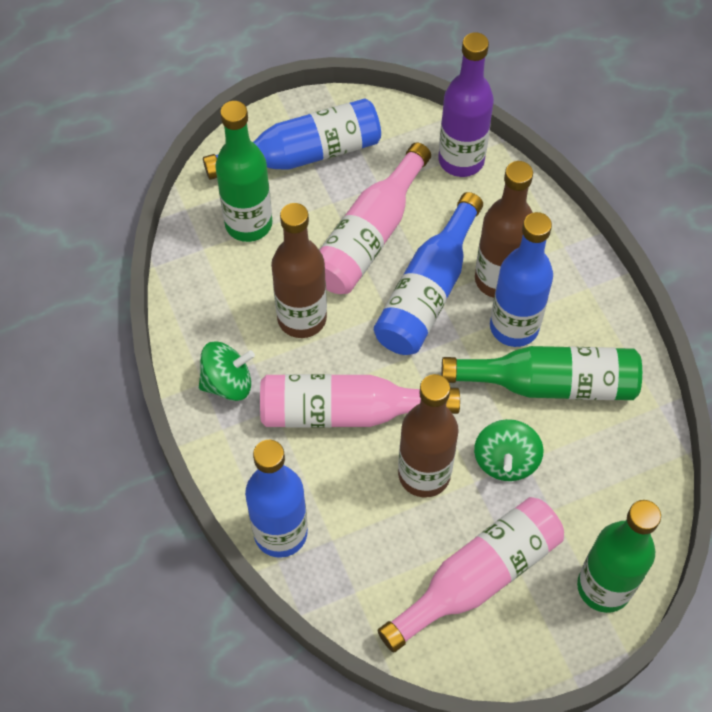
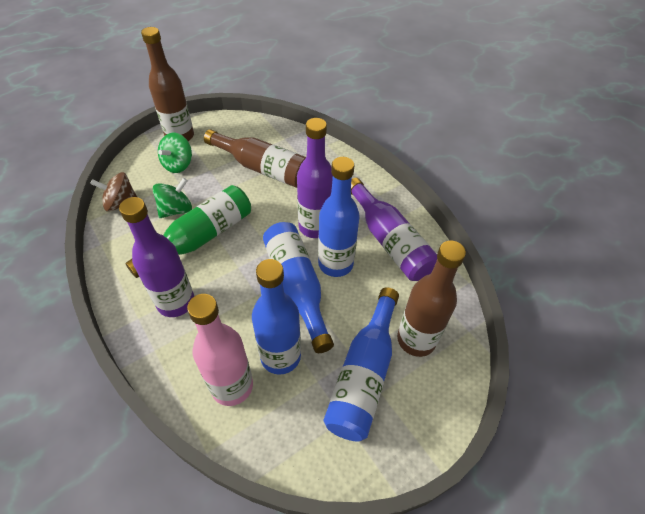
brown spinning top: none = 0 -> [90,172,137,212] = 1
green bottle: [215,101,272,242] [441,346,642,400] [577,500,661,613] = 3 -> [125,185,251,278] = 1
pink bottle: [260,374,460,428] [319,142,431,294] [378,497,564,653] = 3 -> [187,294,253,406] = 1
purple bottle: [438,32,494,177] = 1 -> [119,197,194,317] [297,118,333,238] [351,178,437,281] = 3

